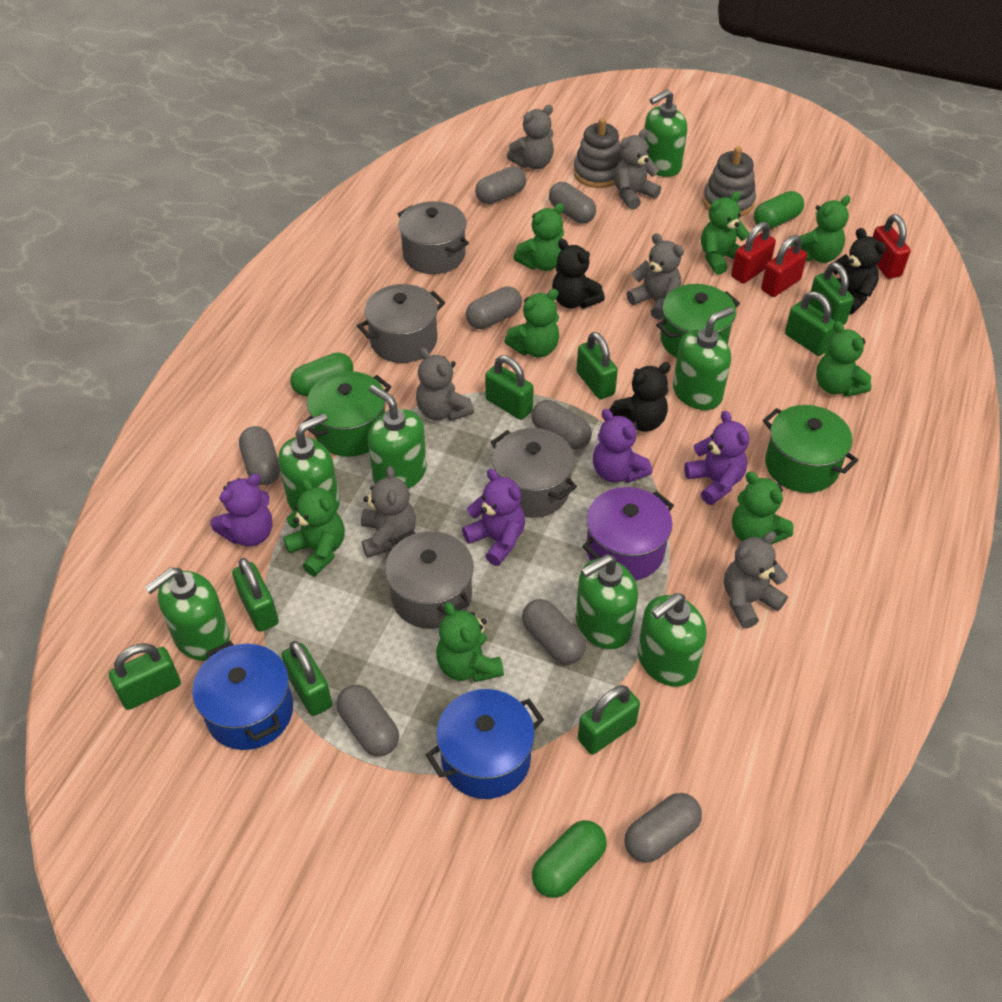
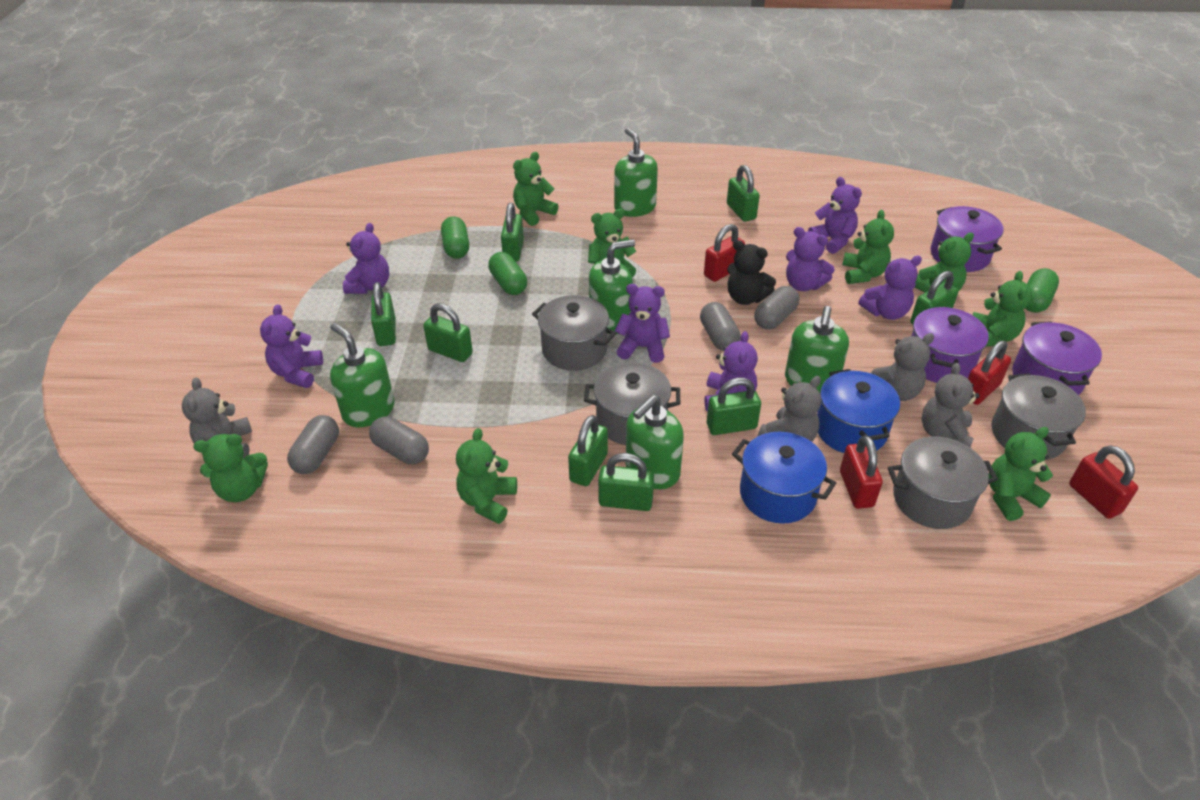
black teddy bear: [552,239,605,308] [609,362,671,432] [833,228,886,314] = 3 -> [727,240,776,305] = 1
green pot: [302,371,391,457] [656,284,740,358] [763,405,858,493] = 3 -> none = 0
green soap dispenser: [145,568,230,661] [278,413,340,511] [368,385,427,489] [576,554,638,649] [637,593,707,687] [644,89,687,177] [673,307,734,410] = 7 -> [330,323,394,427] [589,239,635,334] [614,128,658,217] [626,395,684,489] [785,306,849,393] = 5
grey capsule: [239,426,280,485] [336,685,399,756] [466,286,522,329] [475,166,526,204] [522,599,586,664] [531,400,592,450] [549,182,596,223] [624,793,702,863] = 8 -> [287,415,339,474] [369,417,429,464] [700,302,741,351] [754,286,799,330] = 4
grey stacking toy: [573,118,622,188] [703,147,756,217] = 2 -> none = 0
grey teddy bear: [361,466,416,558] [416,348,474,421] [507,105,554,169] [614,129,661,210] [627,233,684,320] [724,532,788,628] = 6 -> [182,378,252,458] [757,376,821,442] [870,333,935,401] [922,363,980,447] = 4
purple pot: [582,487,674,581] = 1 -> [912,307,989,383] [930,206,1003,272] [1012,322,1102,395] = 3
purple teddy bear: [210,474,272,546] [462,469,525,566] [593,409,652,483] [684,411,749,505] = 4 -> [260,304,323,388] [343,223,389,294] [615,284,670,363] [705,331,758,411] [786,227,835,291] [808,177,862,254] [858,256,922,320] = 7
red padlock: [731,222,776,283] [761,235,807,297] [873,214,911,279] = 3 -> [704,224,745,282] [840,435,883,509] [968,341,1011,405] [1069,445,1138,519] = 4

